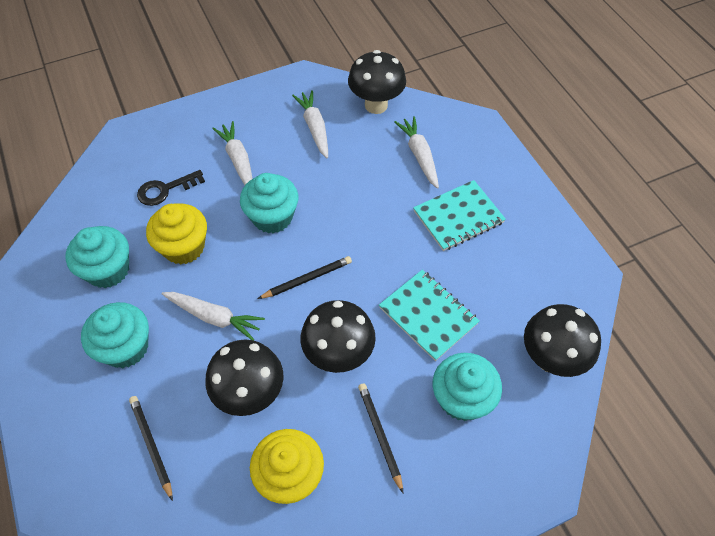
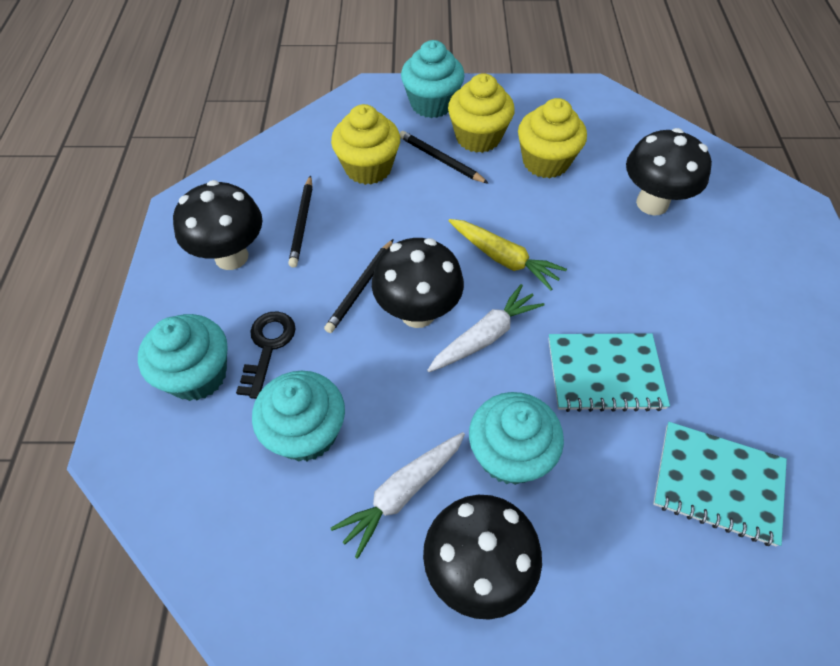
white carrot: [162,292,265,341] [212,121,253,185] [292,90,328,158] [394,116,439,189] = 4 -> [331,432,465,559] [427,284,544,372] = 2
yellow carrot: none = 0 -> [449,219,567,290] = 1
yellow cupcake: [146,203,207,264] [250,429,324,504] = 2 -> [331,104,400,185] [448,73,515,153] [518,98,587,178] = 3

